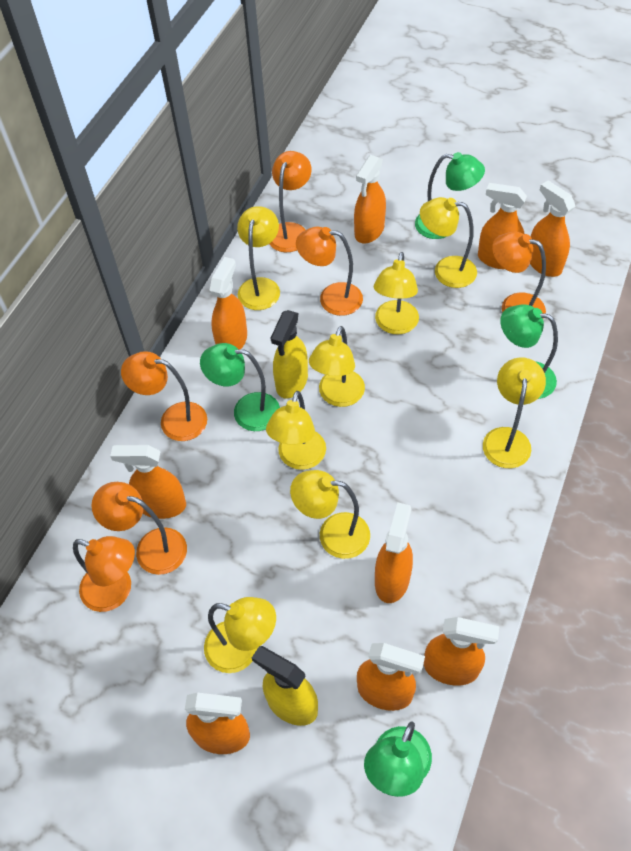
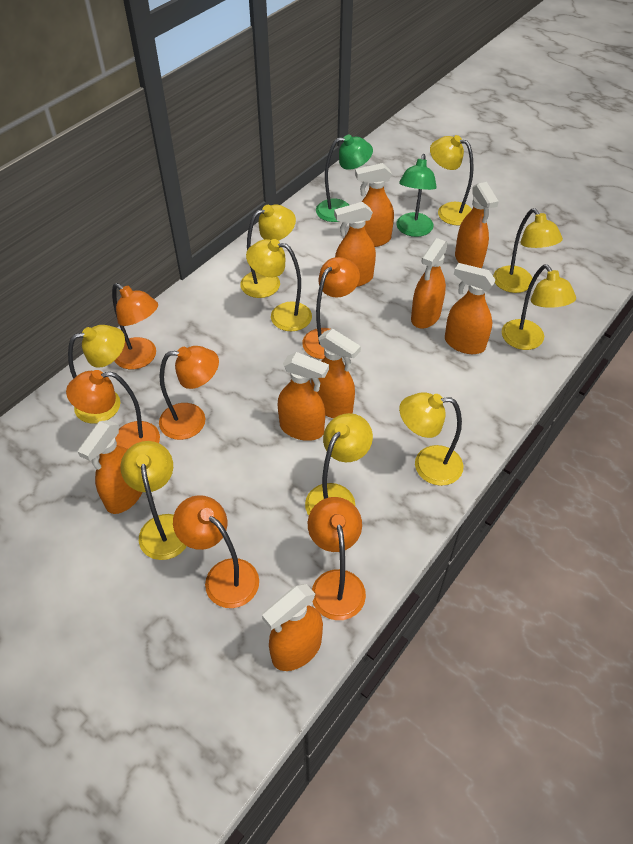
green lamp: [200,343,280,431] [364,721,432,797] [415,152,485,239] [500,304,558,399] = 4 -> [316,134,373,222] [396,154,437,237] = 2
yellow lamp: [204,597,276,673] [237,206,280,310] [266,391,326,470] [290,470,370,559] [309,326,365,407] [374,252,419,335] [420,197,477,288] [483,357,546,468] = 8 -> [68,325,125,423] [120,441,187,560] [240,204,296,298] [246,239,312,331] [305,413,373,515] [399,392,463,486] [430,135,474,225] [493,208,563,293] [502,264,576,350] = 9
yellow spray bottle: [252,646,318,726] [271,310,308,399] = 2 -> none = 0

